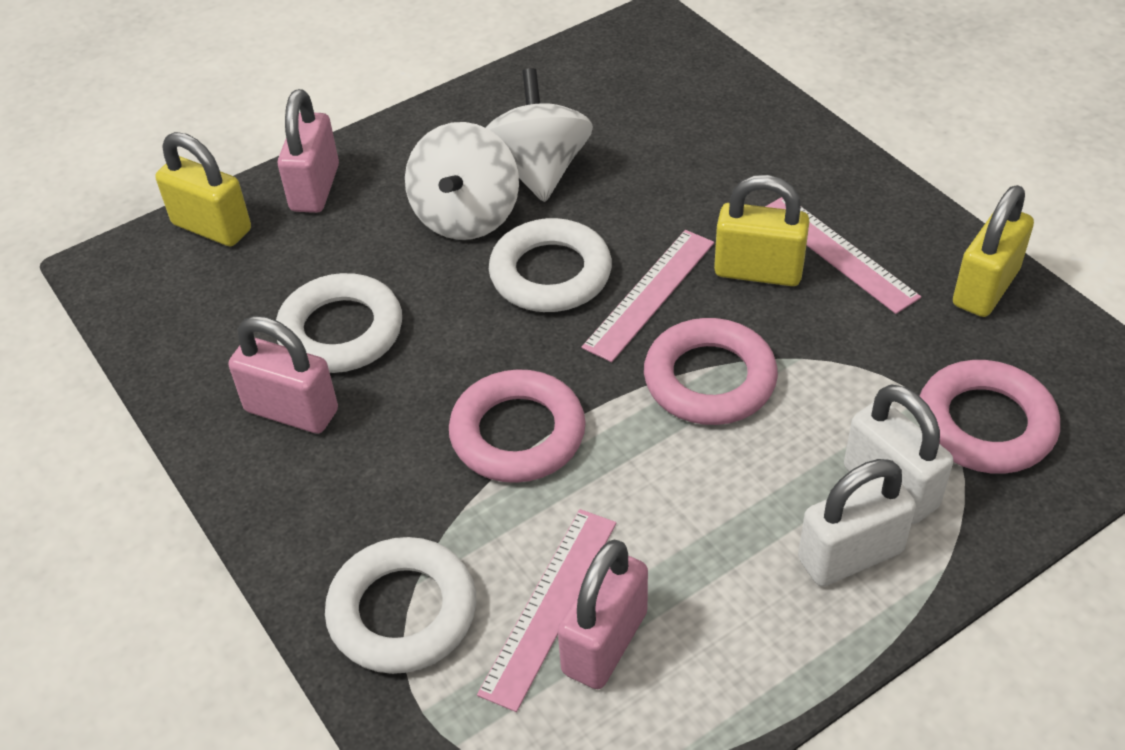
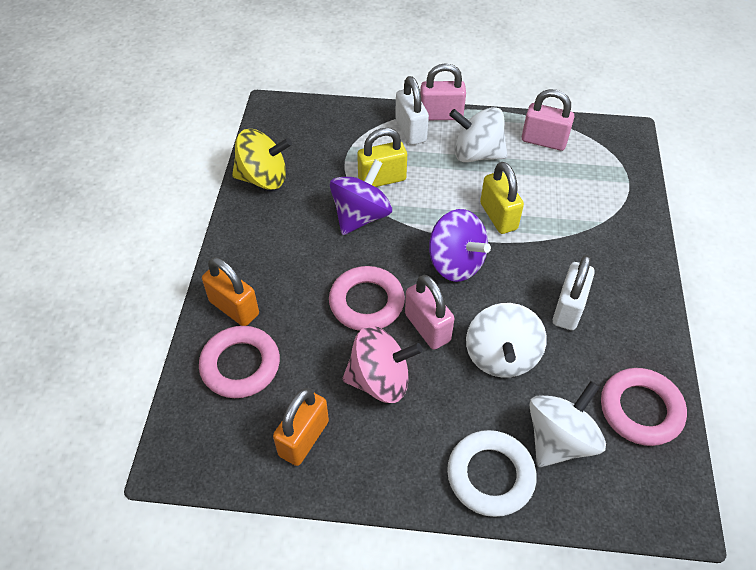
orange padlock: none = 0 -> [202,257,259,326] [273,388,329,466] = 2
pink ruler: [477,509,616,712] [582,230,714,362] [765,197,921,314] = 3 -> none = 0
pink spinning top: none = 0 -> [342,326,423,403] = 1
purple spinning top: none = 0 -> [330,159,392,235] [429,209,491,282] = 2
white ring: [276,273,402,373] [325,537,476,674] [489,218,612,312] = 3 -> [447,430,537,517] = 1
white spinning top: [405,122,519,240] [485,68,593,202] = 2 -> [449,107,507,162] [466,303,547,378] [529,381,606,467] = 3
yellow padlock: [155,132,251,246] [714,175,810,286] [953,185,1034,317] = 3 -> [357,128,407,187] [480,162,524,234] = 2
yellow spinning top: none = 0 -> [232,129,292,190] = 1

